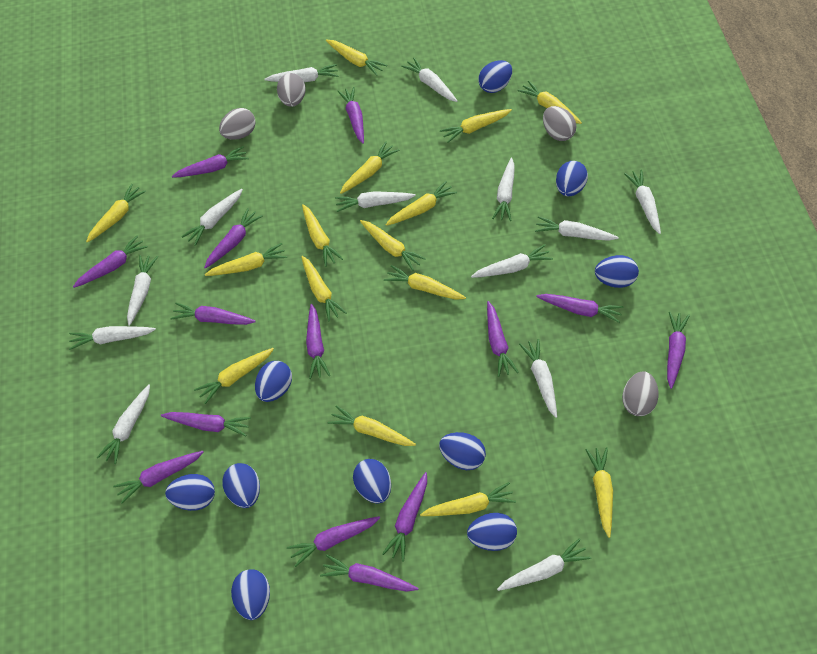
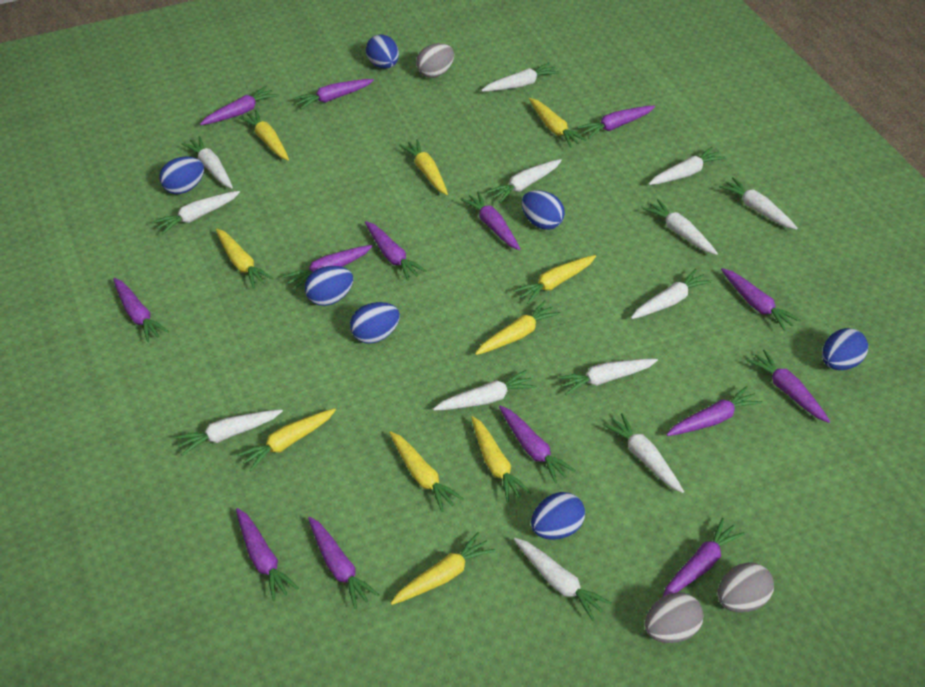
blue egg: [165,474,215,511] [222,463,260,508] [231,569,270,620] [255,361,292,402] [353,459,391,504] [439,432,486,470] [467,513,517,551] [478,60,512,93] [556,161,588,196] [595,255,639,288] = 10 -> [159,156,204,194] [305,266,353,306] [350,302,400,344] [366,34,399,69] [522,190,565,230] [531,492,585,540] [822,328,868,370] = 7
grey egg: [219,108,255,140] [277,73,306,107] [543,106,577,141] [622,371,659,416] = 4 -> [416,43,454,78] [645,592,704,643] [717,562,774,613] = 3
yellow carrot: [86,184,146,243] [194,348,274,404] [205,243,287,276] [301,256,347,321] [302,204,343,267] [326,40,387,76] [328,405,416,446] [340,142,399,194] [360,220,426,271] [384,265,466,300] [386,181,457,226] [420,482,516,516] [440,109,512,143] [517,81,582,124] [585,447,613,538] = 15 -> [216,228,273,288] [237,408,336,471] [239,110,289,160] [389,431,464,512] [390,532,495,605] [399,139,448,195] [471,416,531,502] [475,300,561,355] [513,255,596,304] [529,98,587,148] = 10

